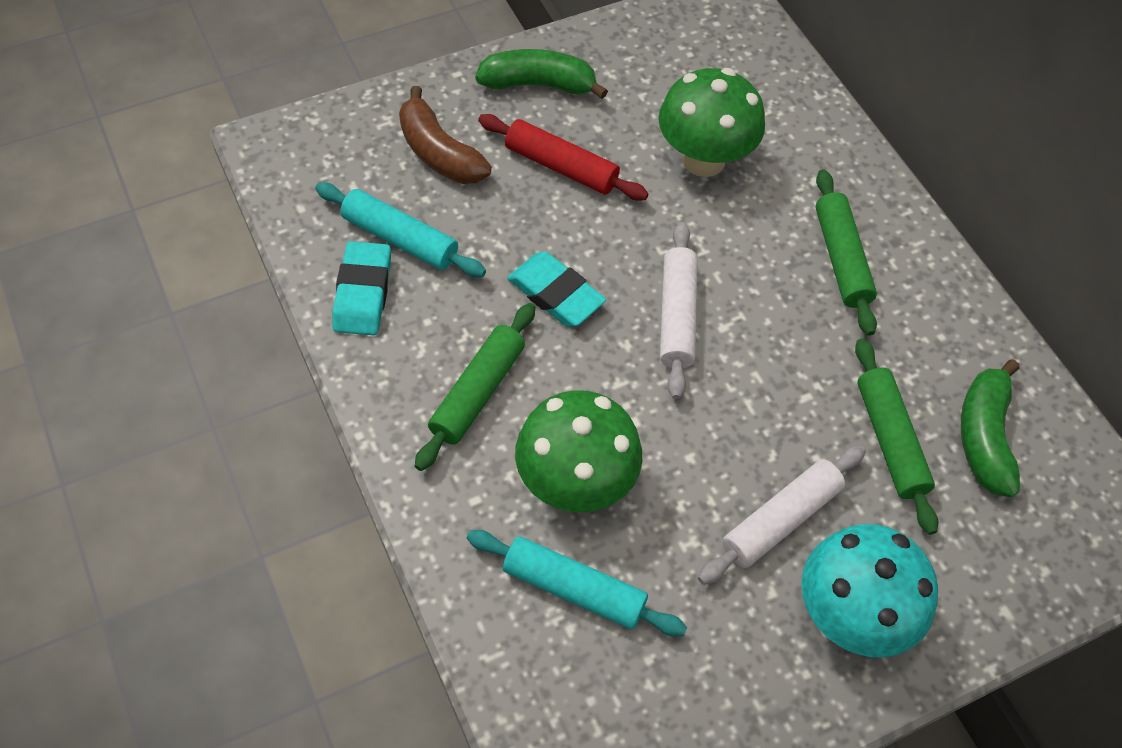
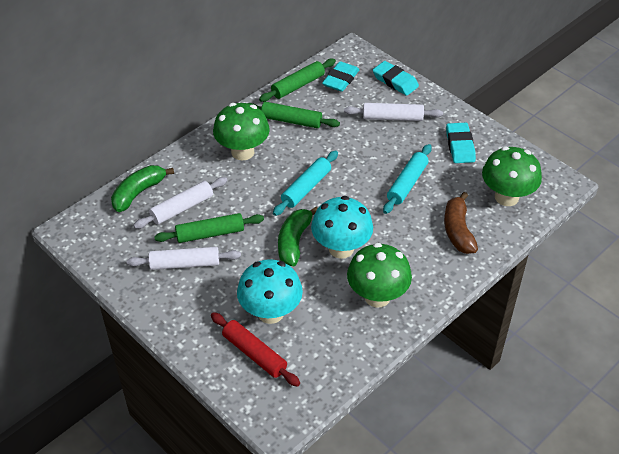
green mushroom: [515,390,642,512] [658,68,765,177] = 2 -> [213,103,270,160] [347,243,412,308] [482,146,542,206] = 3
turquoise eraser: [332,241,391,335] [507,252,606,327] = 2 -> [322,61,359,92] [373,61,419,96] [446,123,476,163] = 3
turquoise mushroom: [801,524,938,657] = 1 -> [237,259,303,324] [311,196,373,259] = 2
white rolling pin: [660,222,698,399] [698,445,866,585] = 2 -> [127,247,241,270] [133,177,228,229] [344,103,443,121] = 3

